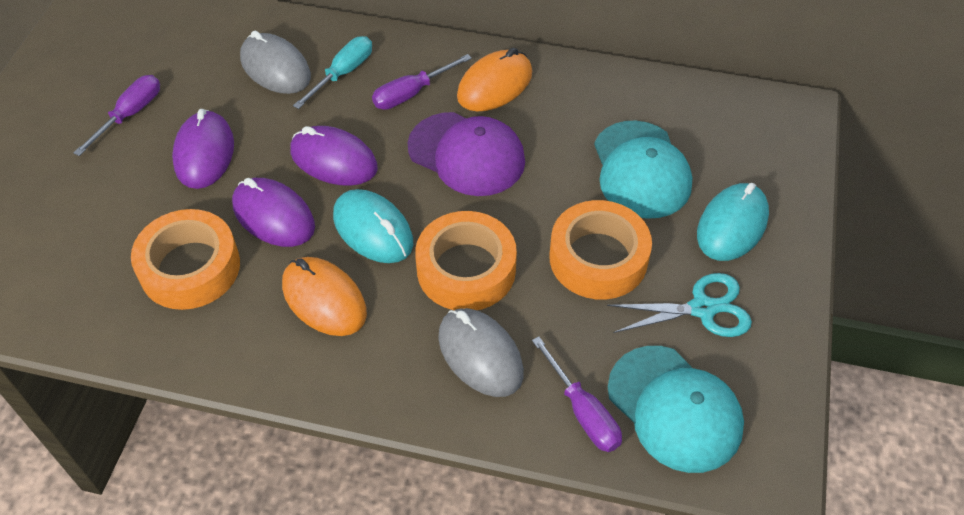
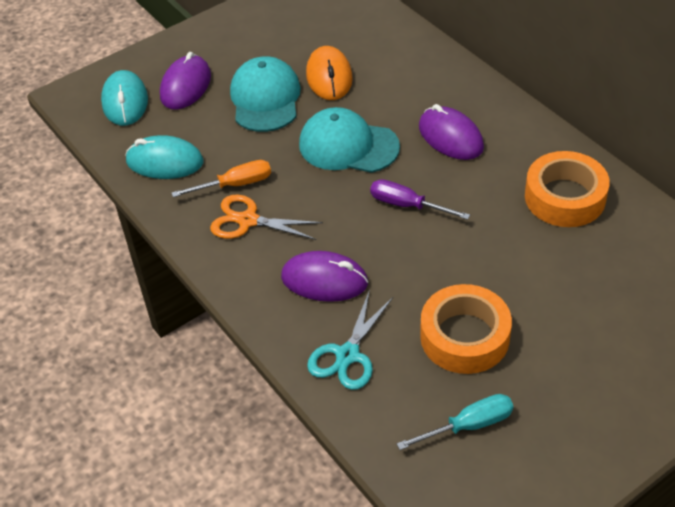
grey mouse: [240,31,311,94] [438,308,524,397] = 2 -> none = 0
orange mouse: [282,257,367,336] [457,48,532,111] = 2 -> [306,46,353,100] = 1
orange scissors: none = 0 -> [210,194,323,240] = 1
orange screwdriver: none = 0 -> [172,160,271,197] = 1
orange tape: [131,209,240,310] [415,211,517,310] [549,200,652,300] = 3 -> [420,284,512,374] [525,151,610,227] = 2
purple cap: [407,112,525,196] = 1 -> none = 0
purple screwdriver: [74,75,160,156] [372,54,472,110] [532,336,622,452] = 3 -> [370,179,470,220] = 1

